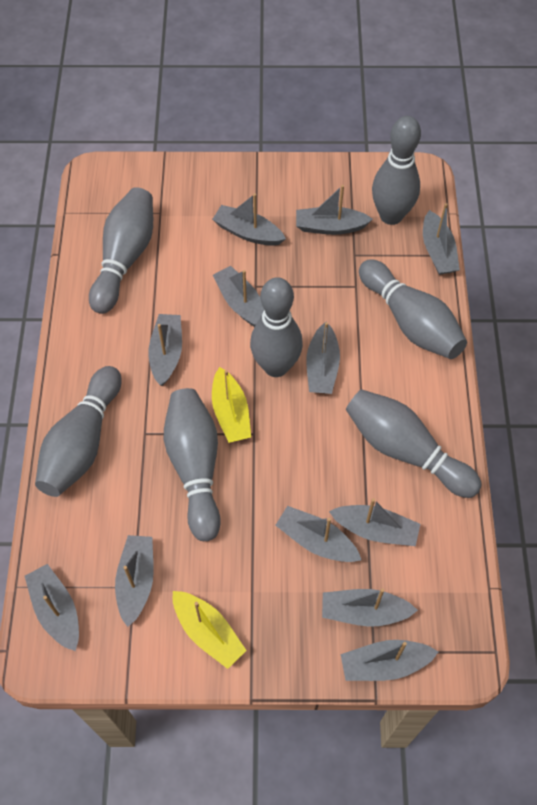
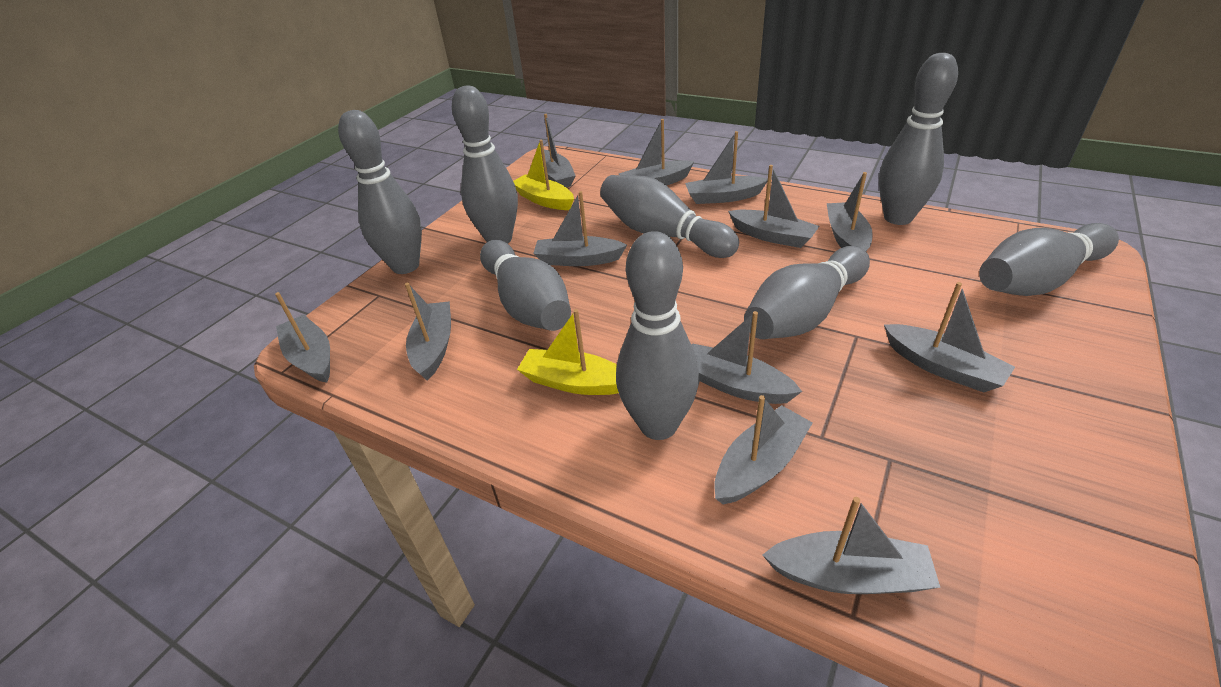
grey bowling pin: [35,366,122,497] [89,187,153,314] [164,388,221,541] [250,277,303,377] [346,389,482,498] [359,259,467,359] [372,116,421,225] = 7 -> [338,110,422,274] [452,86,518,244] [480,240,571,331] [600,175,739,258] [616,231,699,440] [744,246,870,339] [879,53,958,225] [979,223,1119,296] = 8

